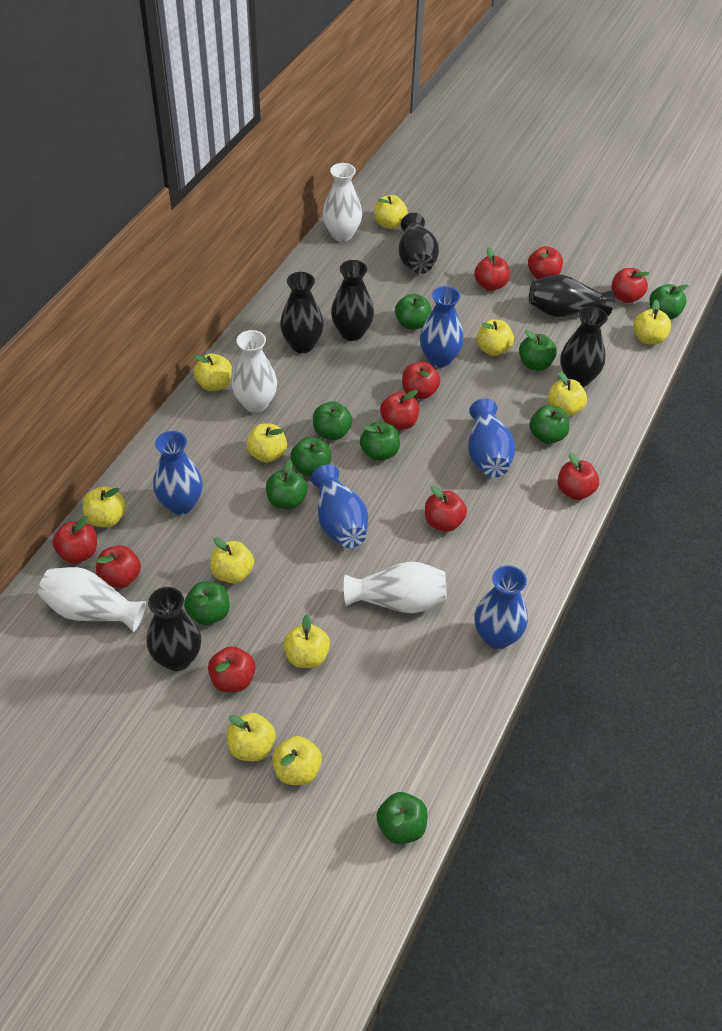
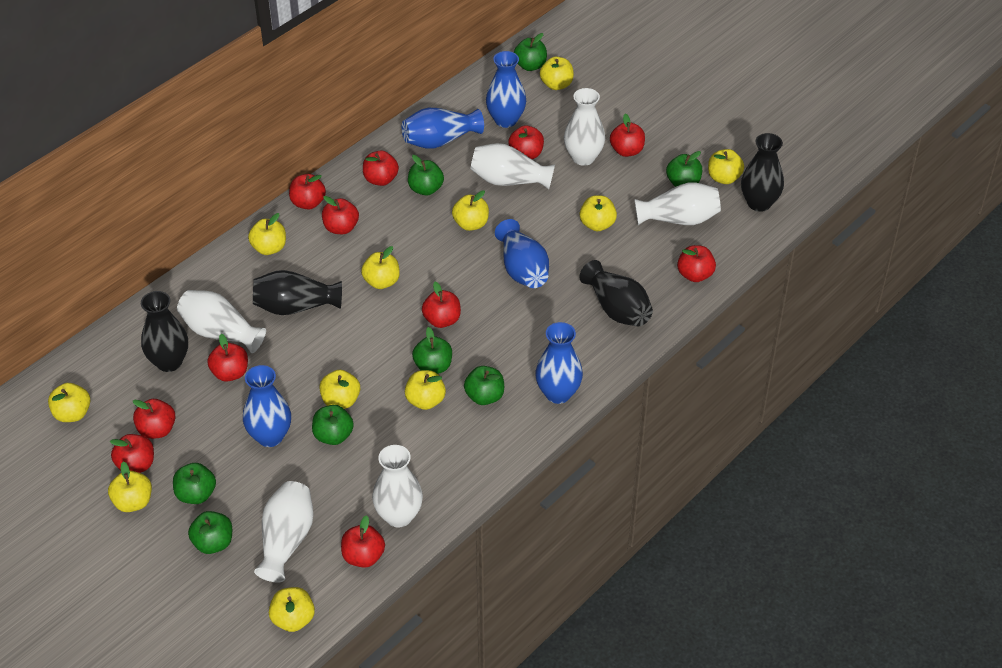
black vase: [146,587,201,671] [280,272,324,353] [331,260,374,341] [399,213,439,274] [529,275,615,317] [560,306,608,387] = 6 -> [141,291,188,372] [253,270,342,315] [579,260,653,326] [741,133,784,212] = 4
green apple: [184,581,229,625] [266,460,308,509] [291,437,331,476] [313,401,352,440] [360,422,400,461] [377,792,428,844] [395,294,432,330] [519,330,557,371] [530,405,570,444] [649,284,689,320] = 10 -> [173,463,216,504] [188,511,232,554] [312,405,354,445] [408,155,444,195] [412,327,452,374] [464,366,504,405] [514,33,547,71] [666,151,702,187] = 8
red apple: [53,516,97,563] [96,545,141,588] [208,646,255,692] [380,390,419,430] [402,362,440,399] [425,486,467,532] [474,247,510,291] [528,246,563,279] [557,453,599,500] [611,268,650,303] = 10 -> [110,434,154,473] [133,399,176,439] [207,334,248,382] [289,174,326,210] [322,196,359,234] [341,515,385,568] [363,151,399,186] [422,282,461,328] [508,125,544,159] [610,113,645,157] [677,245,716,282] = 11
white vase: [38,567,146,632] [232,330,277,413] [323,163,362,242] [344,561,447,613] = 4 -> [177,290,266,353] [254,481,314,583] [372,445,423,528] [470,143,555,190] [564,88,605,166] [634,182,721,225] = 6

